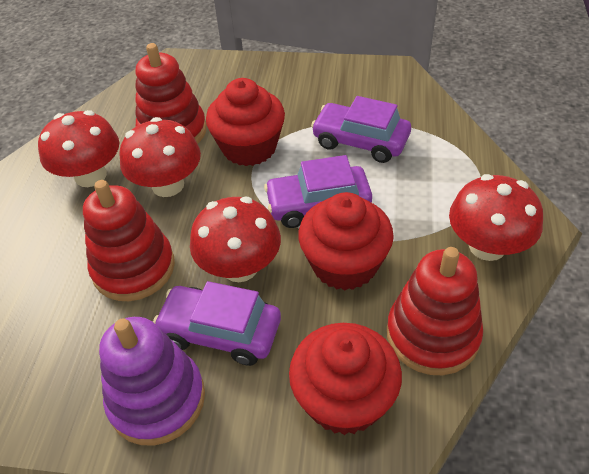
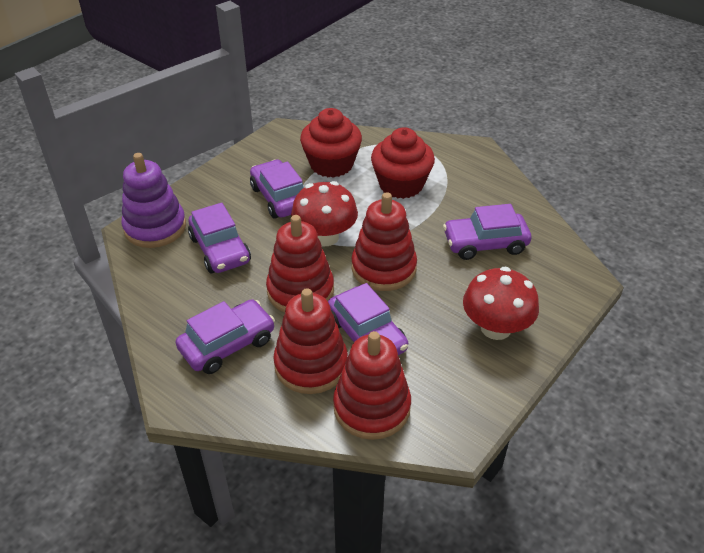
purple car: [153,281,281,366] [264,155,372,228] [311,96,411,163] = 3 -> [176,299,275,374] [188,203,251,273] [250,159,304,219] [328,283,408,355] [443,204,531,260] = 5
red cupcake: [206,78,285,166] [289,323,402,435] [298,192,394,290] = 3 -> [300,108,362,178] [371,127,435,199] = 2
red mushroom: [38,110,119,187] [119,117,201,197] [190,197,281,282] [449,174,543,261] = 4 -> [291,181,358,246] [463,267,539,340] = 2
red stacking toy: [83,180,175,301] [136,43,207,144] [387,247,483,375] = 3 -> [266,215,334,313] [273,288,348,394] [333,331,411,440] [352,192,417,291] = 4

